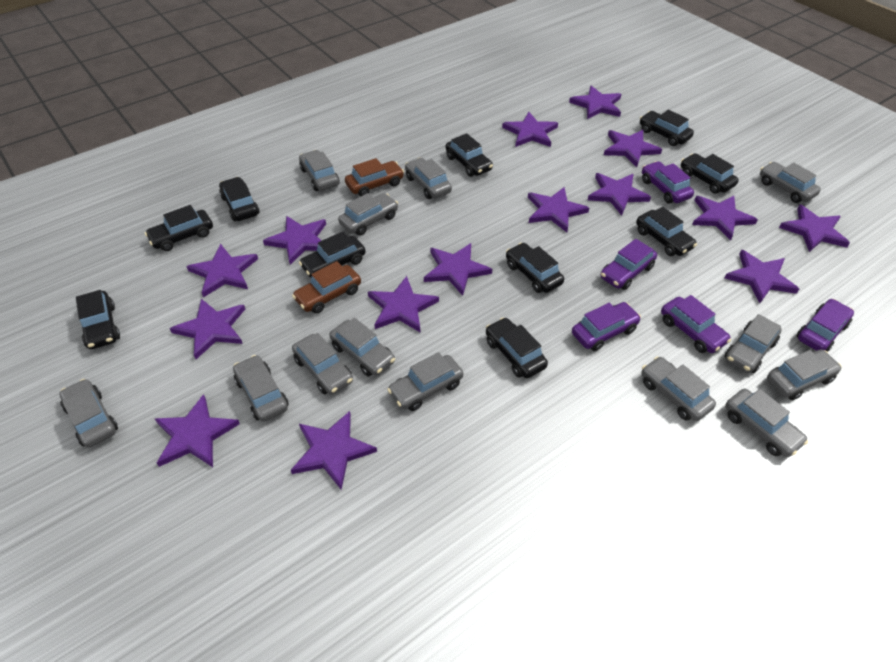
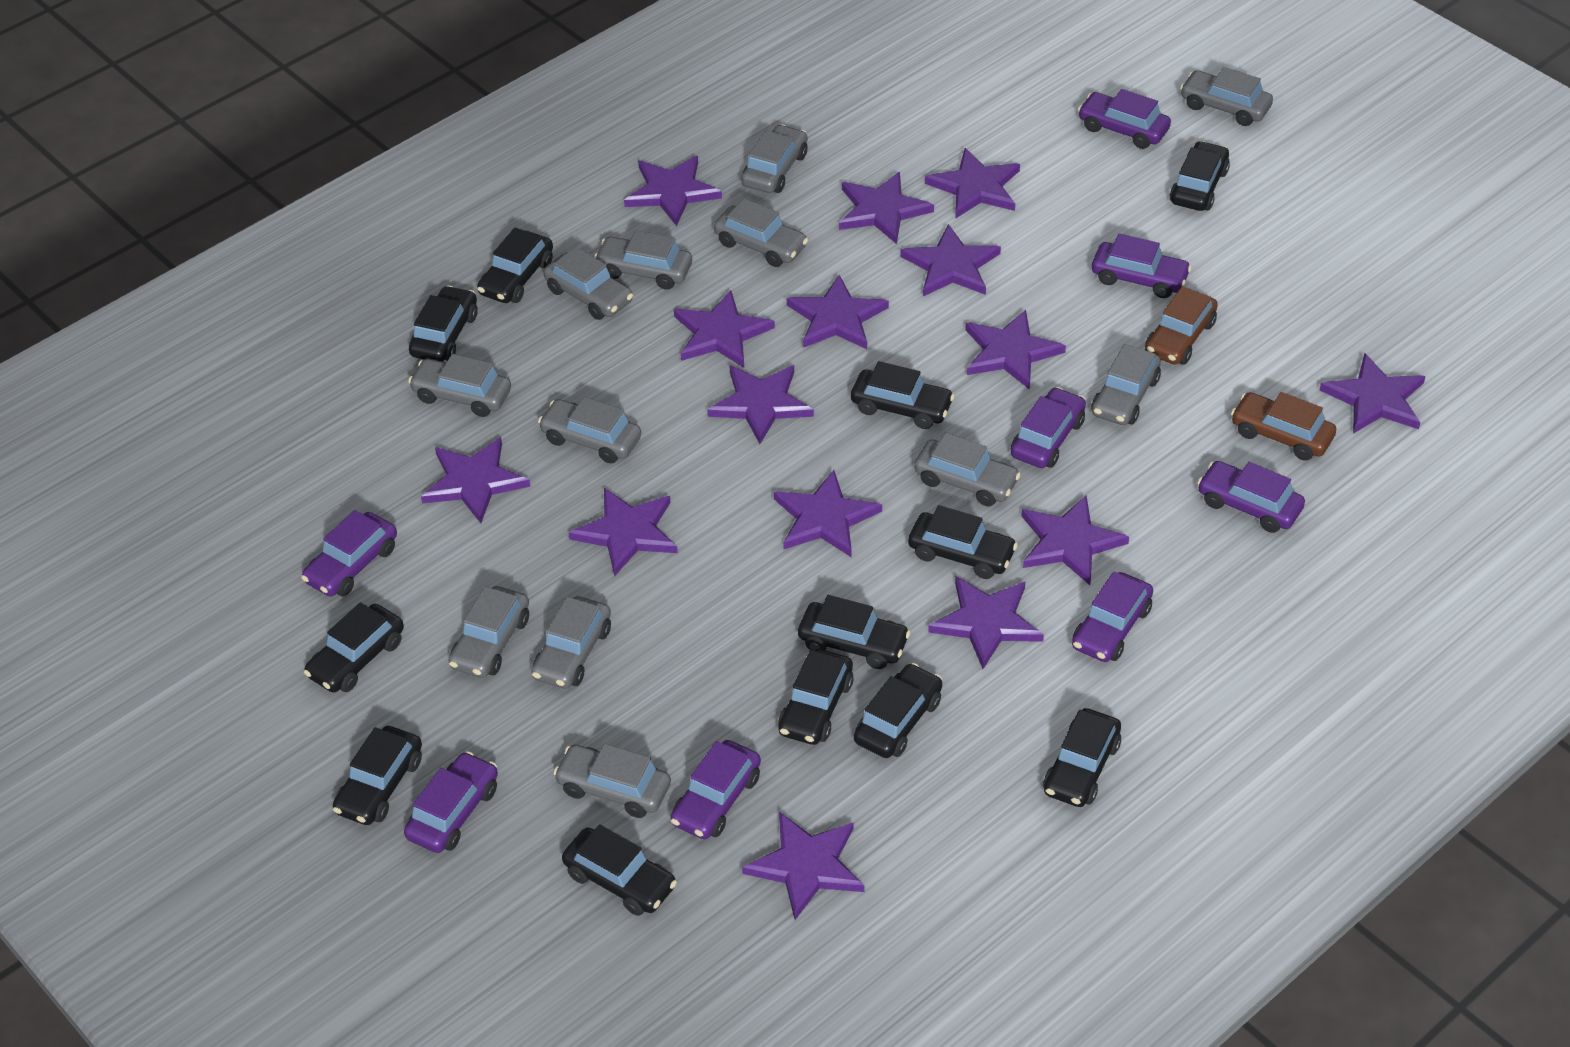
black car: [76,290,120,349] [145,205,213,251] [219,177,259,221] [299,231,366,278] [446,133,493,177] [486,317,548,378] [506,242,564,293] [636,207,697,256] [640,110,694,146] [681,153,739,194] = 10 -> [304,602,404,693] [333,726,422,825] [409,285,478,361] [477,227,553,303] [562,824,677,916] [778,649,854,745] [798,595,910,669] [851,361,955,429] [854,663,942,758] [908,505,1018,579] [1043,708,1121,807] [1169,141,1230,211] = 12
grey car: [59,379,118,448] [233,355,289,422] [292,333,353,395] [299,150,339,191] [329,318,395,377] [338,193,398,236] [387,352,463,411] [405,158,452,199] [641,356,716,421] [724,314,782,373] [725,389,808,457] [760,162,821,203] [767,349,842,400] = 13 -> [408,354,511,417] [448,586,529,678] [531,596,611,689] [538,397,641,463] [544,247,633,320] [553,744,671,818] [594,230,692,290] [714,198,808,267] [741,124,807,193] [914,433,1021,506] [1091,344,1161,425] [1180,67,1273,126] = 12
purple car: [572,302,641,351] [600,239,657,290] [642,161,694,204] [661,295,731,353] [797,299,854,352] = 5 -> [301,510,397,597] [404,751,498,853] [671,740,761,839] [1011,387,1086,468] [1072,571,1153,662] [1078,89,1171,149] [1092,233,1192,298] [1197,461,1305,533] = 8

